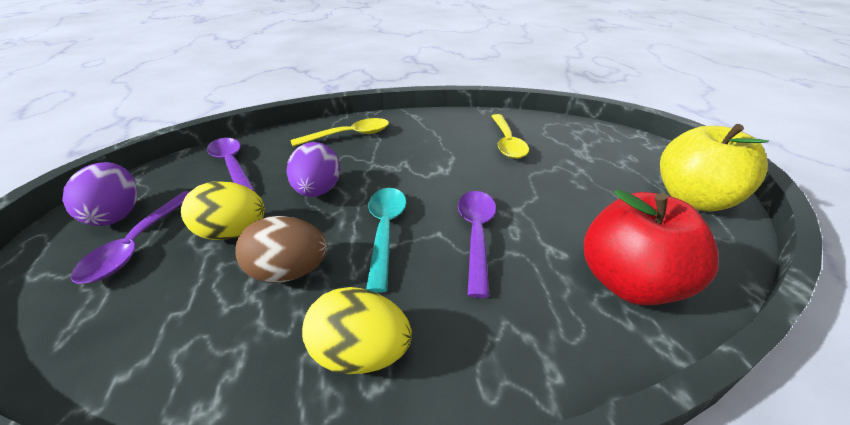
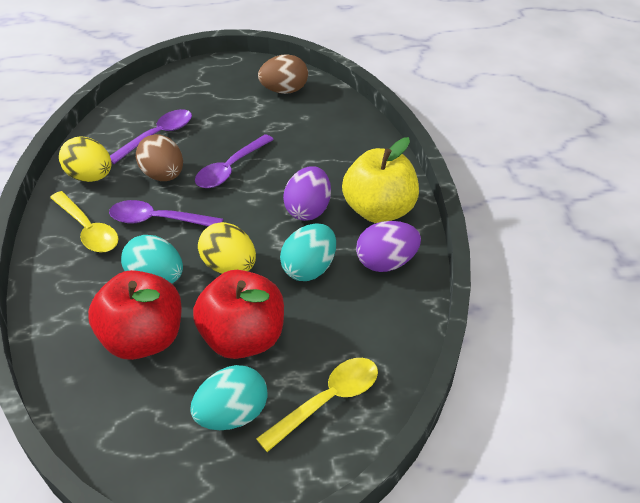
brown egg: [235,216,328,283] = 1 -> [136,134,183,181] [258,54,308,94] = 2
red apple: [584,189,718,305] = 1 -> [88,270,182,360] [193,270,284,359] = 2
turquoise egg: none = 0 -> [121,235,183,284] [190,365,268,430] [280,223,336,281] = 3
turquoise spoon: [366,188,406,292] = 1 -> none = 0

